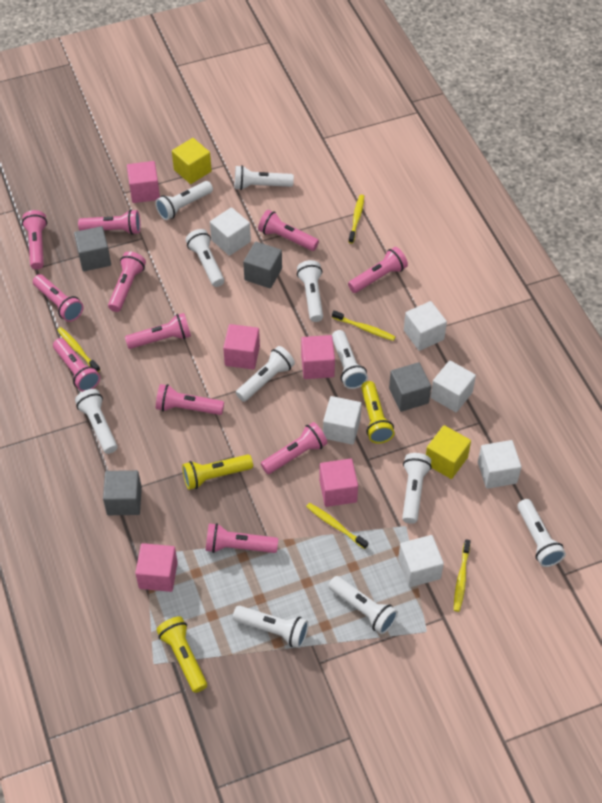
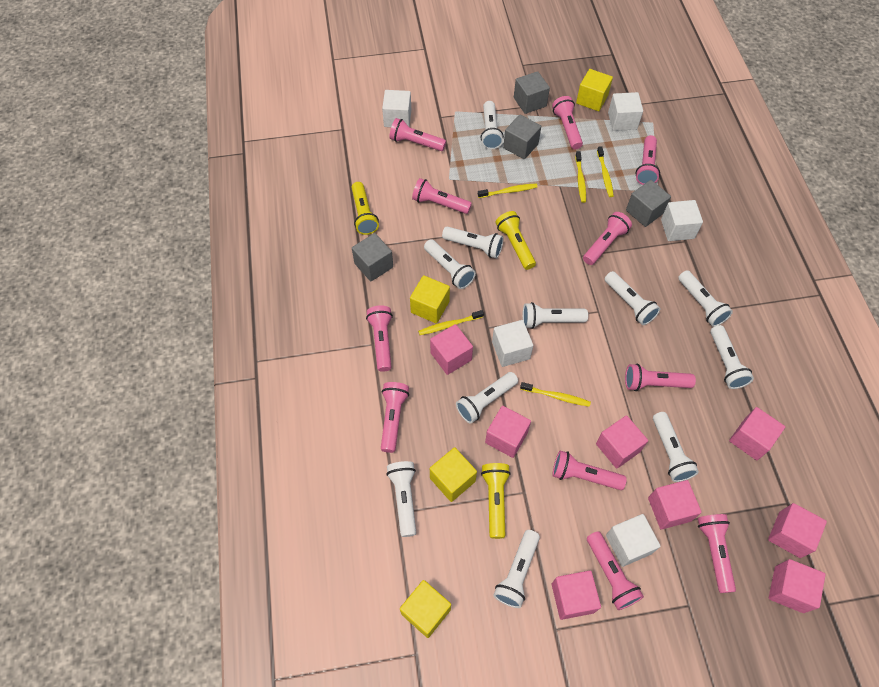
pink cube: [127,161,160,203] [135,543,178,592] [223,324,260,369] [301,335,335,379] [319,459,358,507] = 5 -> [430,324,473,375] [485,406,531,458] [552,570,601,620] [596,415,648,469] [648,480,702,529] [729,407,785,460] [768,503,827,558] [769,559,826,613] = 8
white cube: [210,207,251,256] [323,396,362,445] [398,535,444,587] [404,301,447,351] [431,360,476,412] [478,440,522,489] = 6 -> [382,90,411,127] [492,320,533,367] [606,514,661,567] [608,92,643,131] [661,200,703,241] = 5
yellow cube: [172,138,212,184] [426,425,471,479] = 2 -> [400,580,451,638] [410,275,450,324] [430,447,477,502] [576,69,613,111] = 4

